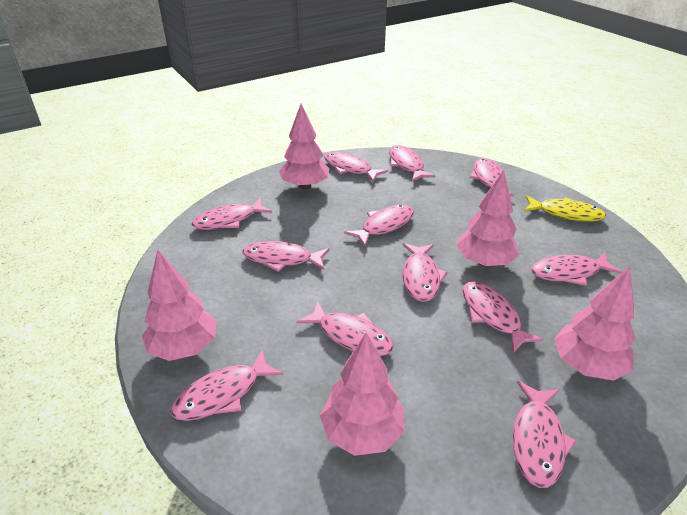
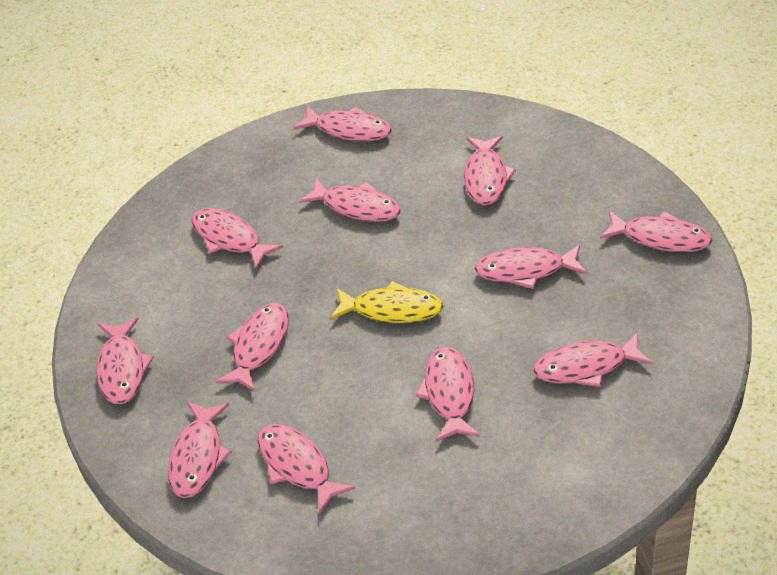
pink tree: [142,250,216,361] [279,104,329,189] [320,333,405,456] [456,170,519,267] [554,267,636,380] = 5 -> none = 0

